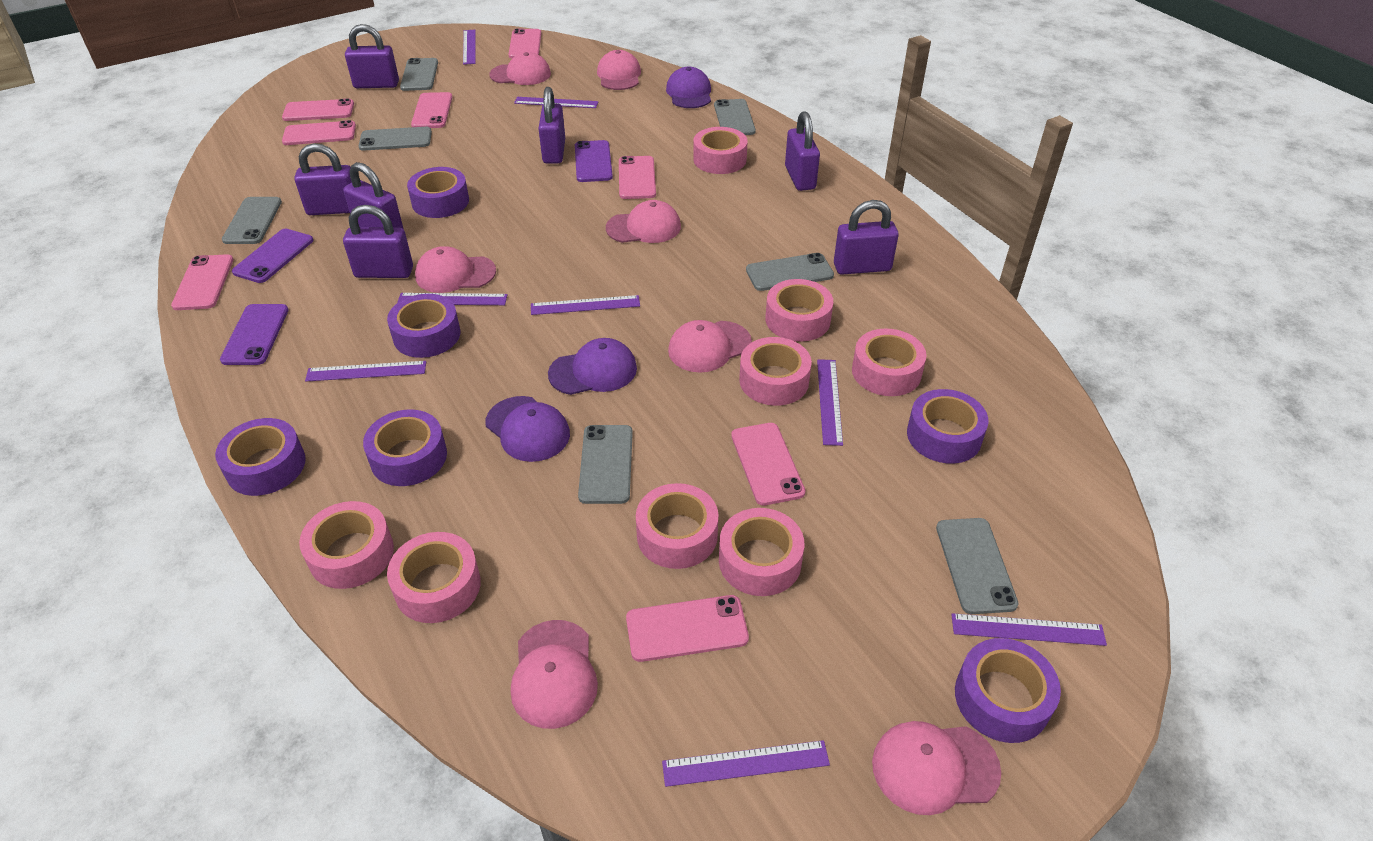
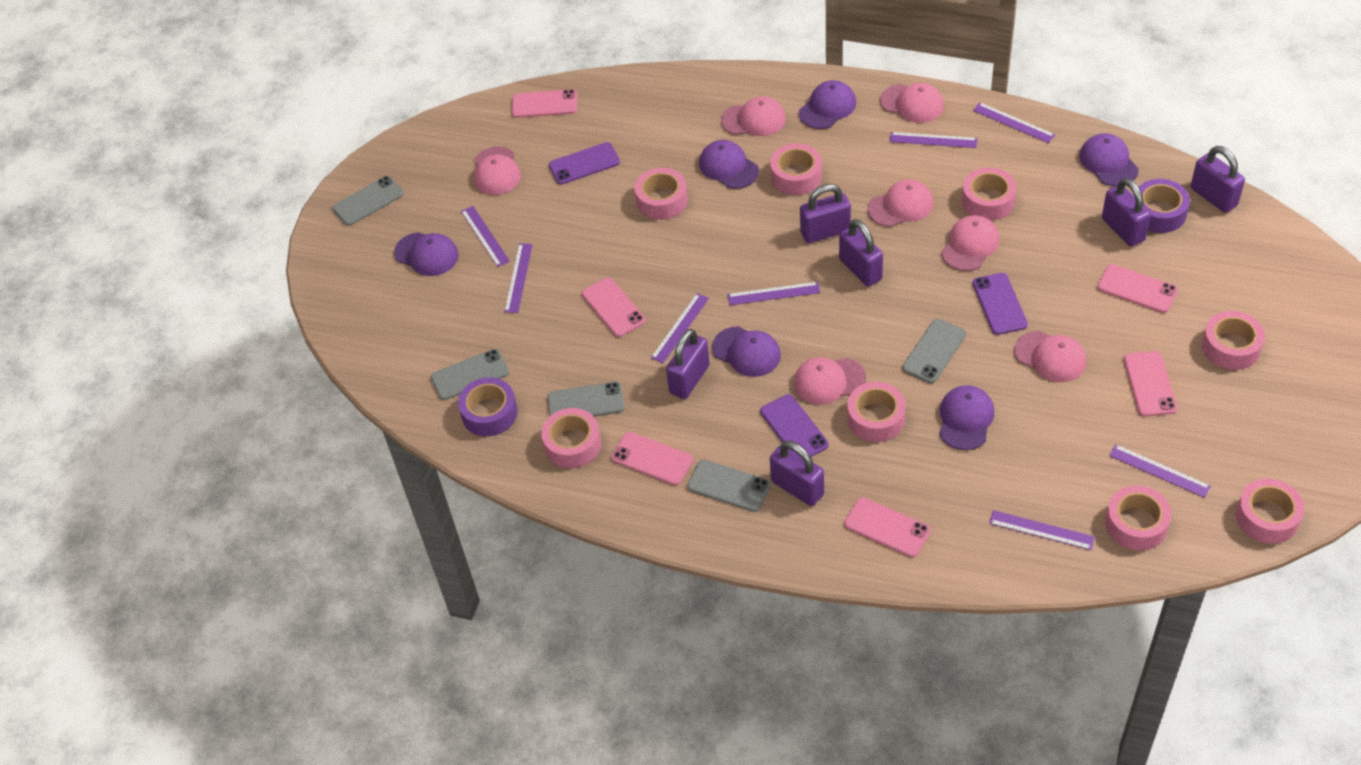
grey phone: [222,197,282,244] [358,127,432,151] [400,58,438,91] [578,425,633,504] [714,99,756,135] [746,253,834,291] [936,518,1018,614] = 7 -> [332,176,404,226] [431,349,509,400] [547,382,625,417] [687,460,771,512] [902,319,966,383] = 5
pink phone: [171,254,233,310] [282,98,354,121] [282,120,356,145] [411,92,453,128] [508,29,541,58] [619,156,656,199] [626,595,749,662] [731,423,805,506] = 8 -> [512,89,577,118] [582,277,646,337] [611,432,693,485] [844,497,930,557] [1097,264,1178,313] [1124,351,1177,416] = 6
purple cap: [486,396,570,462] [548,338,637,395] [666,67,711,108] = 3 -> [394,232,459,276] [699,140,759,189] [712,326,781,377] [799,80,856,129] [940,385,994,450] [1079,133,1139,186] = 6
purple padlock: [294,143,352,215] [343,162,403,228] [343,205,413,278] [345,24,399,88] [538,87,565,164] [785,111,820,191] [834,200,899,275] = 7 -> [666,329,710,399] [770,441,824,506] [800,184,851,243] [839,219,883,287] [1102,178,1151,247] [1191,146,1245,213] = 6
purple tape: [215,418,306,496] [363,409,447,486] [387,294,461,358] [407,167,469,218] [907,389,988,464] [955,638,1061,743] = 6 -> [458,377,518,436] [1134,179,1190,233] = 2

